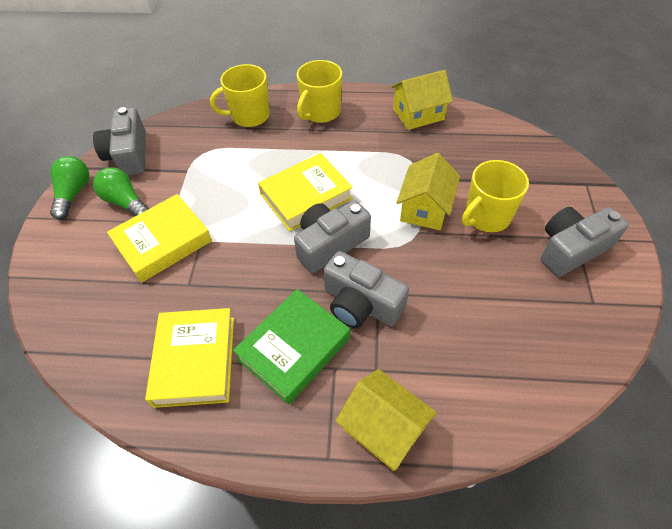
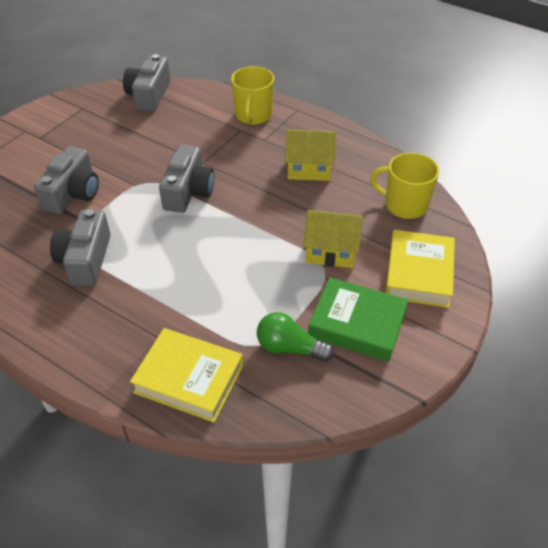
green light bulb: [50,156,89,220] [93,167,149,217] = 2 -> [257,312,334,362] = 1
yellow book: [107,194,212,283] [145,308,234,408] [258,153,353,231] = 3 -> [130,328,243,423] [385,230,455,308] = 2
yellow house: [336,369,437,471] [391,70,453,130] [396,153,460,230] = 3 -> [285,130,336,181] [303,210,363,268] = 2
yellow mug: [210,64,270,127] [297,60,342,123] [462,160,529,232] = 3 -> [231,66,274,125] [371,153,439,219] = 2

